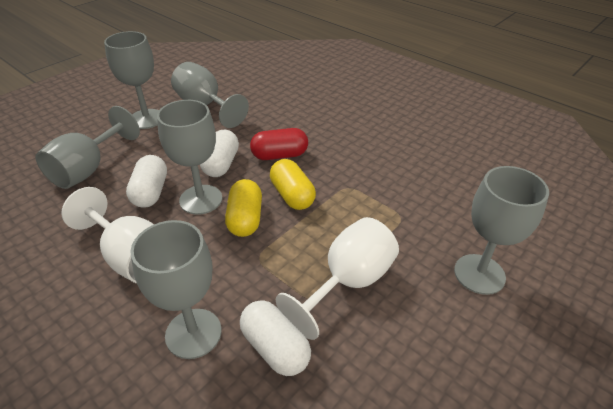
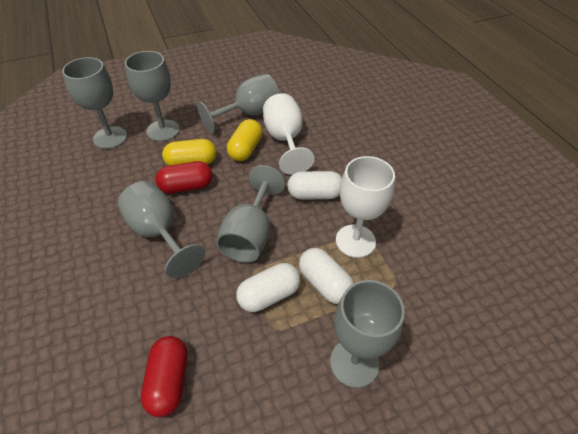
red capsule: [250,128,308,160] = 1 -> [141,336,188,417] [156,161,213,193] = 2

